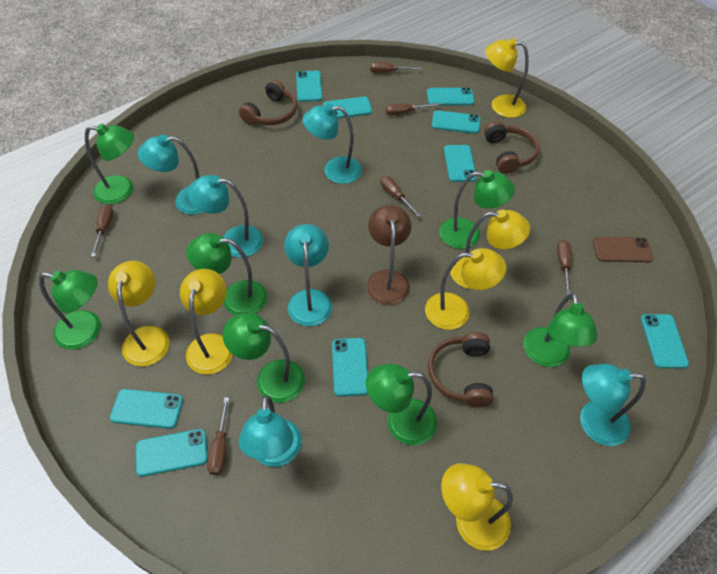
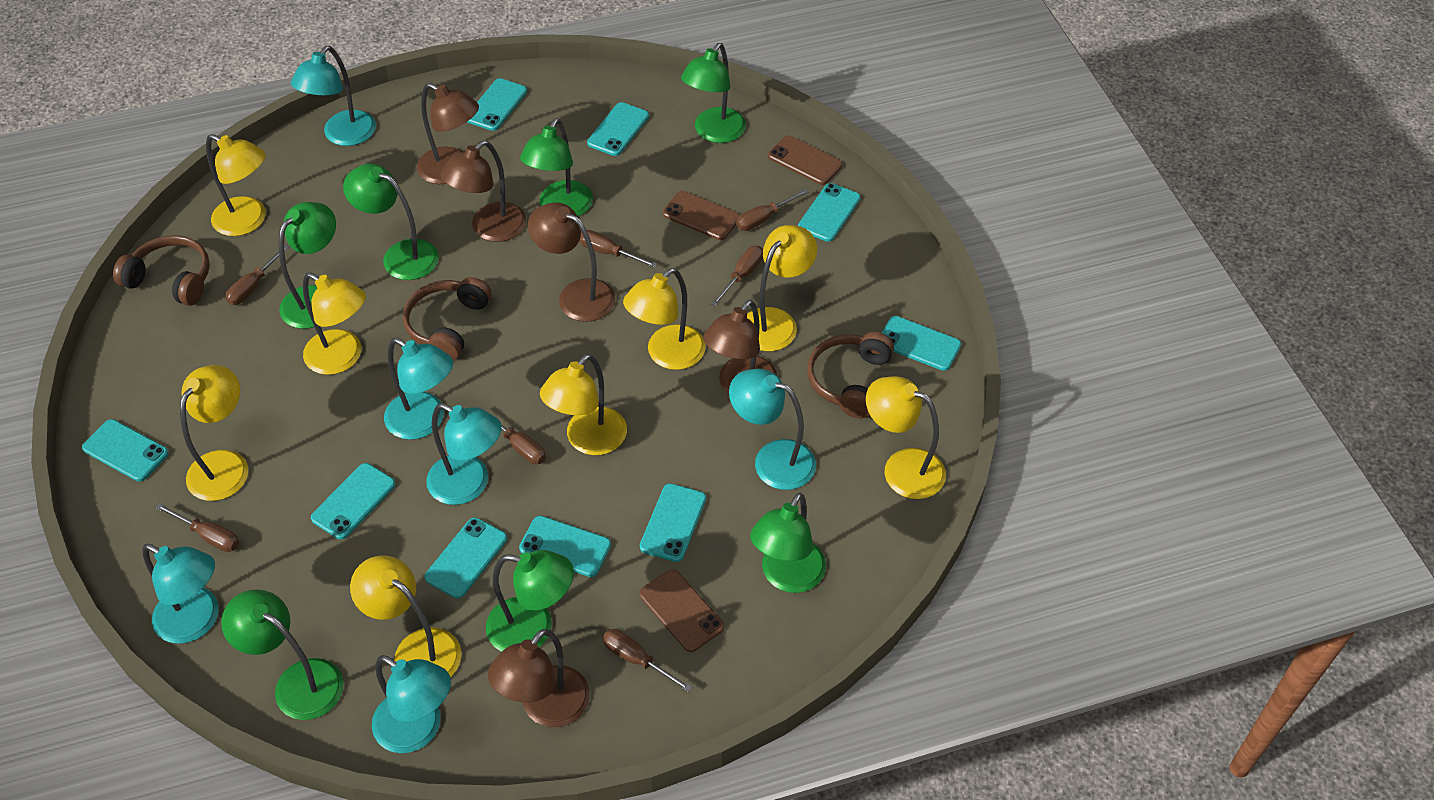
brown lamp: [366,205,411,305] = 1 -> [417,83,479,184] [440,141,527,242] [488,629,590,727] [528,202,616,322] [703,300,777,395] = 5
brown phone: [593,237,653,262] = 1 -> [640,569,724,652] [663,191,740,240] [768,135,842,185] = 3
brown screwdriver: [91,204,113,257] [207,397,229,475] [370,62,422,73] [380,176,421,217] [386,103,440,115] [557,240,572,295] = 6 -> [156,503,239,552] [225,244,290,305] [477,406,546,464] [579,230,657,268] [602,629,692,692] [711,246,763,306] [736,189,808,231] = 7
yellow lamp: [108,261,170,366] [180,269,233,374] [425,248,506,330] [441,463,513,551] [450,210,530,289] [485,38,529,118] = 6 -> [180,365,248,501] [206,134,266,236] [303,272,366,375] [350,556,462,677] [540,354,627,455] [623,268,706,370] [747,225,817,351] [866,376,946,499] = 8

